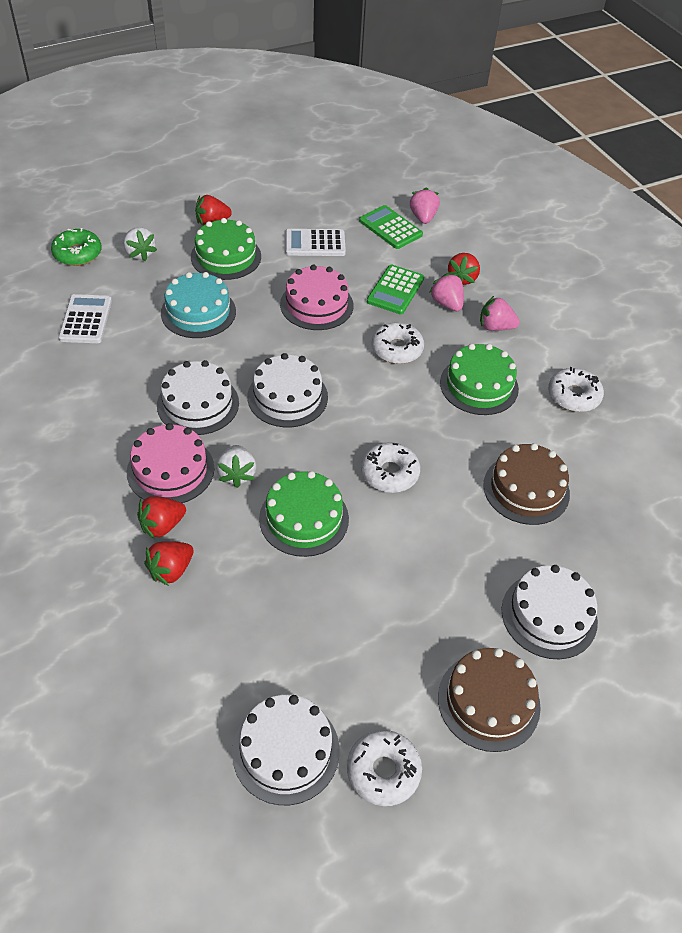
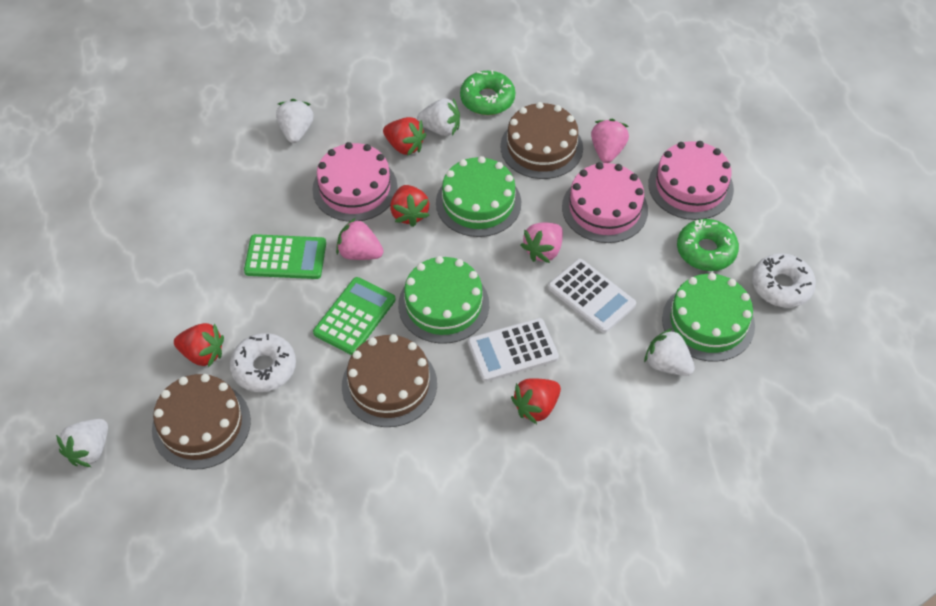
brown cake: [438,648,541,752] [483,443,570,525] = 2 -> [152,374,251,470] [342,334,437,427] [500,102,583,179] = 3
green donut: [51,228,102,266] = 1 -> [460,70,515,115] [677,219,739,271] = 2
pink cake: [127,423,214,503] [280,265,353,330] = 2 -> [312,142,398,222] [562,162,648,243] [648,141,734,220] = 3
turquoise cake: [161,272,236,338] = 1 -> none = 0
white cake: [157,360,239,435] [232,695,340,805] [247,353,328,427] [502,565,598,659] = 4 -> none = 0
white donut: [347,730,422,806] [361,442,420,493] [371,322,424,364] [548,367,604,412] = 4 -> [230,333,296,392] [752,253,816,308] = 2
white strawberry: [123,227,157,261] [216,445,256,488] = 2 -> [56,419,108,467] [276,99,314,143] [417,98,460,136] [644,328,695,376] = 4

